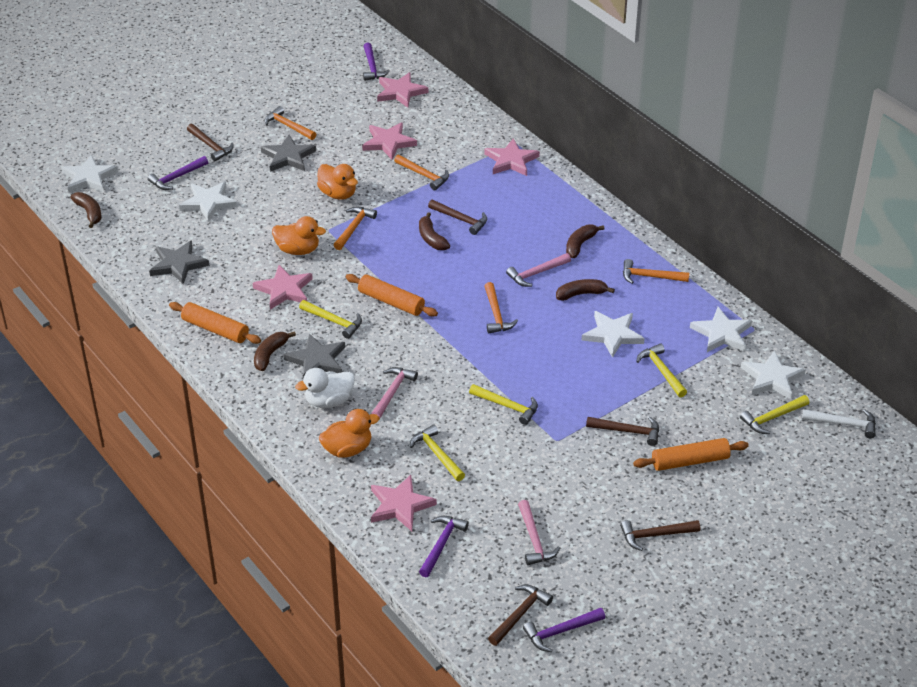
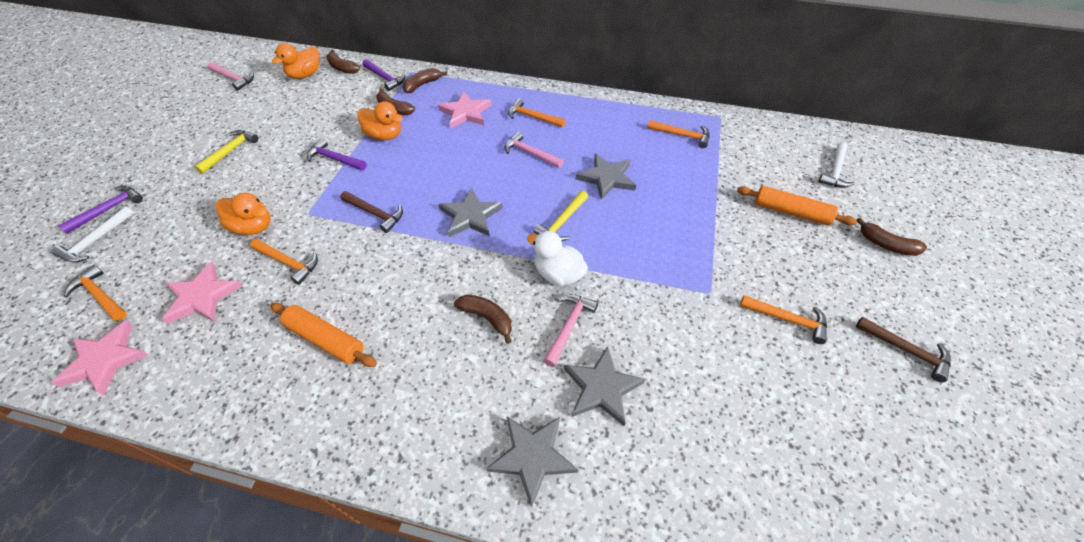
brown hammer: [187,124,234,161] [428,200,487,235] [488,585,553,646] [586,416,659,446] [620,520,700,551] = 5 -> [340,191,403,233] [856,317,951,382] = 2
grey star: [149,240,209,284] [261,135,316,172] [283,333,345,379] = 3 -> [439,188,503,237] [486,417,578,508] [564,346,645,426] [576,154,636,200] = 4
orange rolling pin: [169,302,261,344] [346,274,438,316] [633,438,749,471] = 3 -> [270,303,377,367] [737,186,857,226] = 2
pink star: [253,265,313,310] [362,122,417,160] [371,475,437,531] [377,72,428,108] [484,139,540,176] = 5 -> [51,320,149,396] [162,262,242,324] [438,91,492,129] = 3
purple hammer: [148,156,208,190] [363,43,390,81] [419,516,469,577] [523,608,605,652] = 4 -> [58,185,143,234] [307,138,367,171] [363,59,405,91] = 3
white hammer: [802,409,876,438] = 1 -> [52,206,135,263] [818,142,855,188] = 2
white star: [61,155,118,193] [179,182,237,222] [582,311,645,358] [690,307,752,352] [741,351,806,400] = 5 -> none = 0
yellow hammer: [299,300,362,339] [410,425,465,481] [469,384,538,425] [636,343,687,397] [740,395,809,434] = 5 -> [195,130,258,174] [534,191,588,241] = 2

